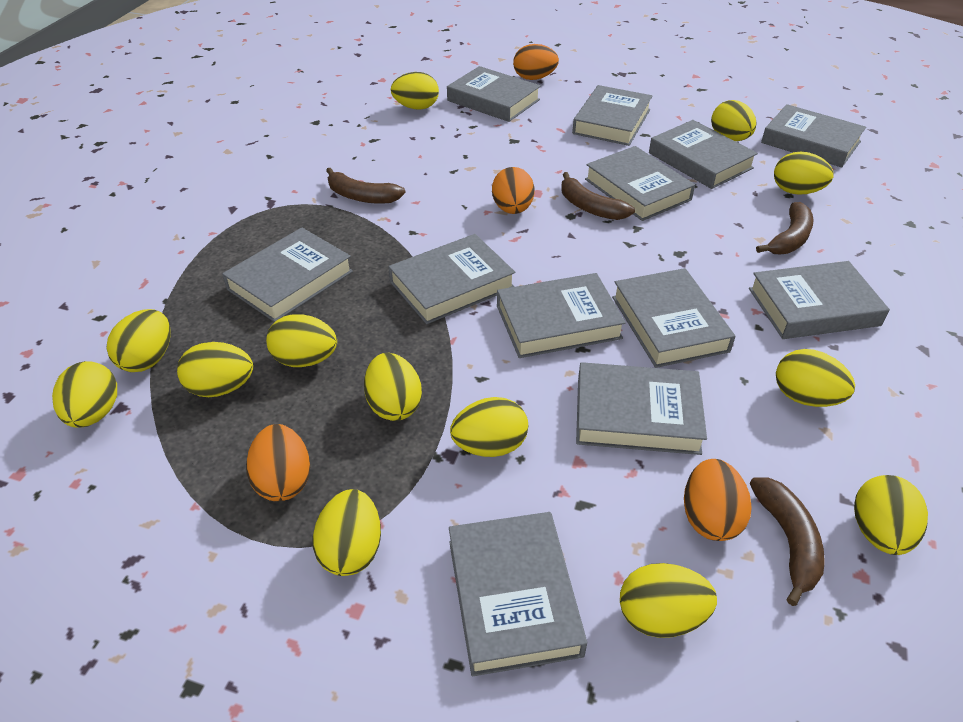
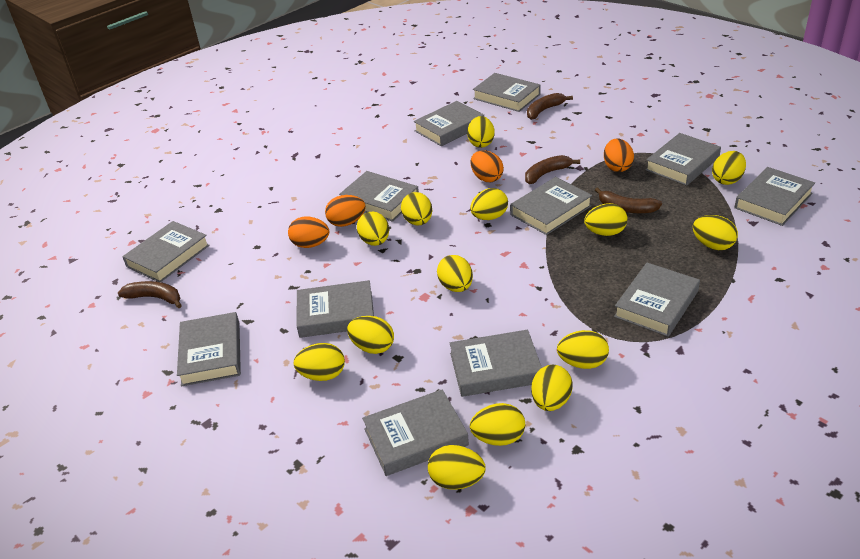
yellow egg: [52,361,117,428] [107,309,170,372] [177,342,253,397] [266,314,337,367] [312,489,381,576] [364,353,422,421] [391,72,439,110] [450,397,528,457] [620,563,717,638] [711,100,757,141] [774,152,834,195] [776,349,855,407] [854,475,928,555] = 13 -> [293,343,345,381] [347,316,394,354] [357,212,389,246] [401,192,432,226] [428,445,486,490] [437,255,473,292] [467,116,495,148] [470,188,508,220] [470,403,525,446] [531,365,573,411] [557,330,609,369] [584,203,628,236] [693,215,738,250] [712,151,746,185] = 14

